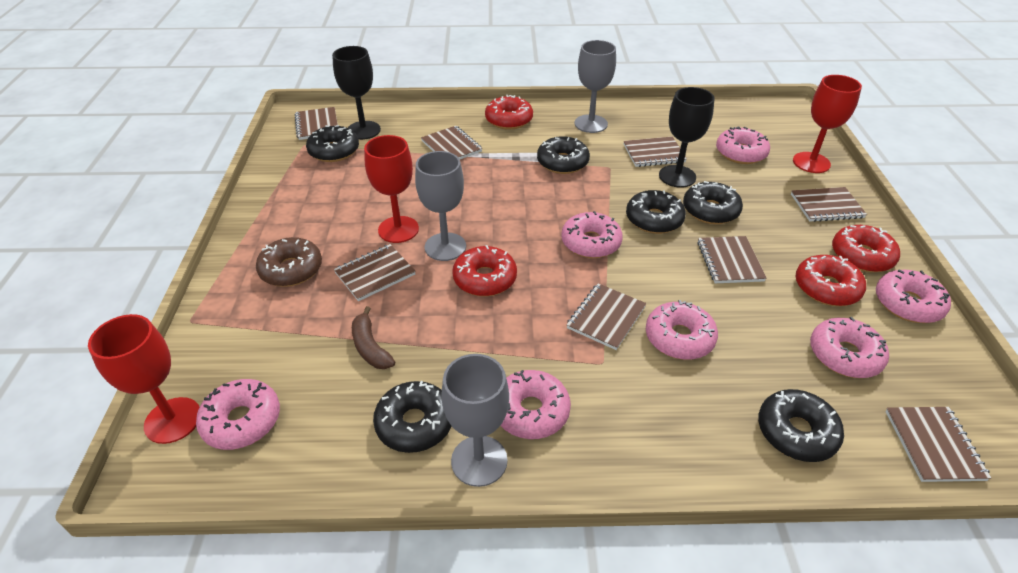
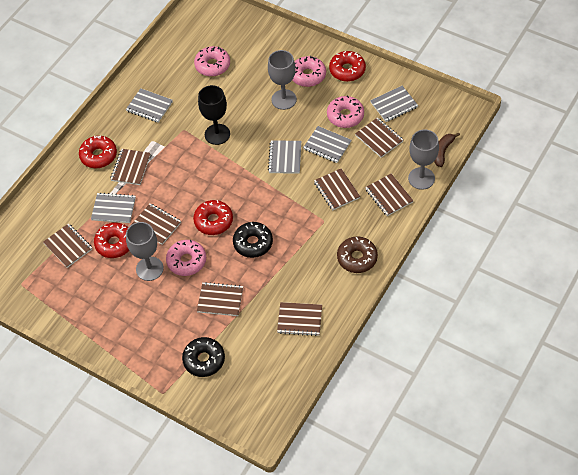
black donut: [306,125,359,162] [373,381,452,453] [537,136,590,174] [626,190,686,234] [683,181,743,224] [758,389,844,462] = 6 -> [182,337,225,377] [233,222,273,258] = 2
black goblet: [332,46,381,140] [659,87,715,188] = 2 -> [198,85,230,145] = 1
grey notebook: none = 0 -> [91,192,136,223] [126,88,173,123] [268,140,301,174] [303,126,351,163] [370,86,418,122] = 5
pink donut: [196,379,280,450] [500,370,571,439] [561,211,623,258] [646,300,718,360] [716,126,770,164] [810,317,889,378] [876,270,951,323] = 7 -> [166,240,206,276] [194,46,230,77] [293,56,326,87] [327,95,364,128] = 4
red goblet: [88,314,200,444] [364,135,419,243] [793,75,862,173] = 3 -> none = 0

